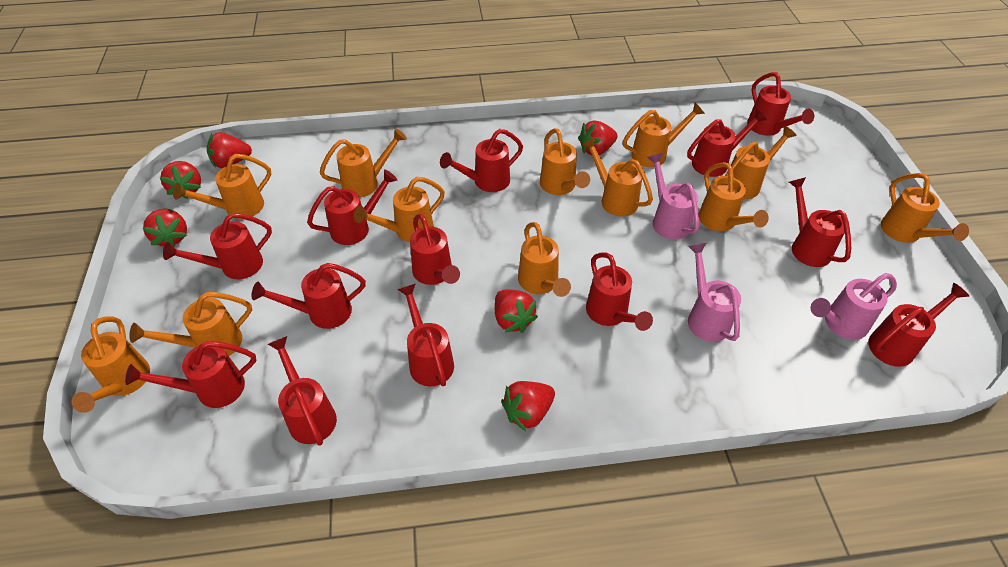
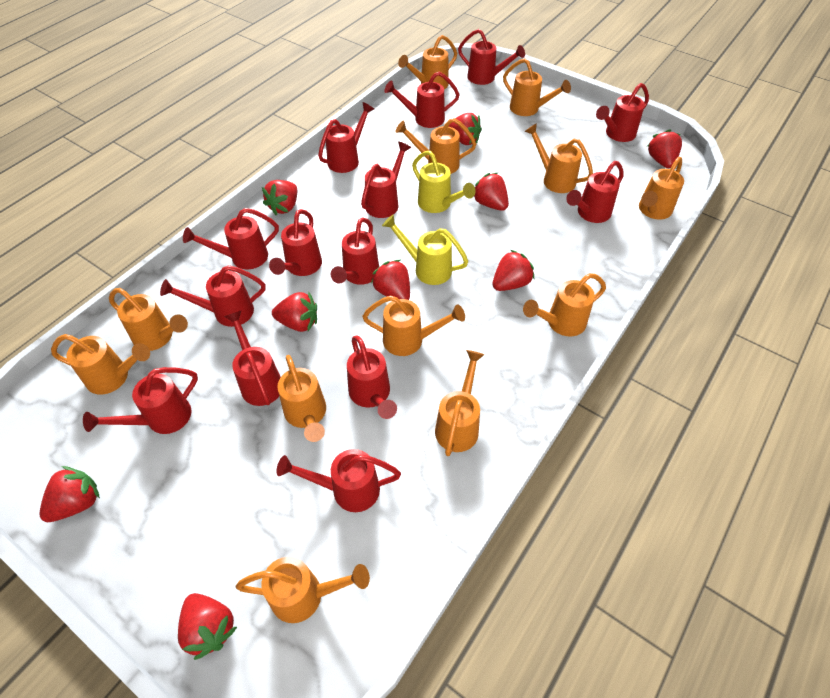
pink watering can: [647,153,699,240] [688,243,741,342] [811,273,897,340] = 3 -> none = 0
red strawberry: [143,208,187,247] [160,161,201,199] [207,132,252,168] [495,290,538,333] [501,381,555,431] [578,120,618,155] = 6 -> [39,466,100,522] [178,593,237,660] [262,180,297,215] [272,292,317,332] [371,260,410,300] [448,113,482,145] [474,173,509,211] [493,250,534,291] [647,129,682,168] = 9
red watering can: [125,341,256,408] [163,213,272,279] [252,263,366,329] [267,336,337,446] [307,170,397,245] [397,284,454,386] [410,214,460,285] [440,129,523,192] [586,252,653,331] [687,109,767,177] [747,72,814,136] [789,177,851,267] [868,283,969,367] = 13 -> [83,367,198,434] [160,265,266,327] [183,208,279,269] [224,311,281,406] [269,209,322,276] [276,449,401,512] [318,102,374,173] [331,217,379,285] [347,335,397,419] [361,141,411,218] [384,72,460,128] [458,29,525,85] [566,161,624,223] [596,83,649,142] = 14
yellow watering can: none = 0 -> [382,215,468,285] [412,151,476,213] = 2

